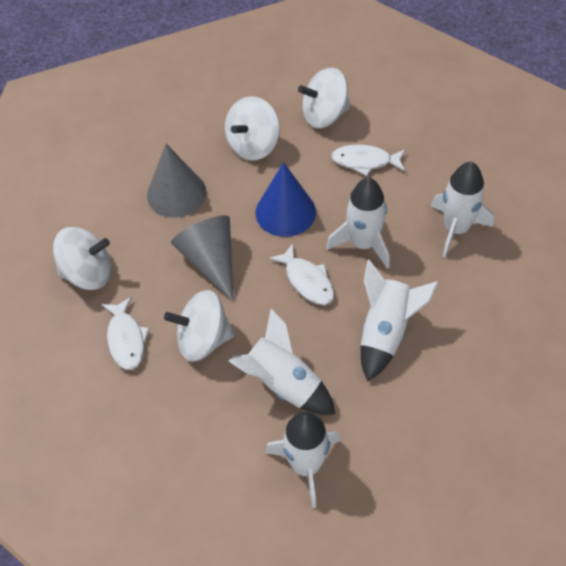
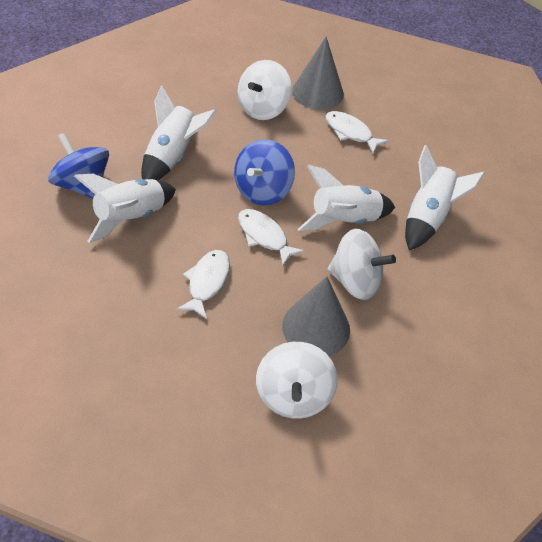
blue cone: [256,162,316,237] = 1 -> none = 0
blue spinning top: none = 0 -> [48,133,109,199] [234,139,295,205] = 2
white rocket: [229,309,335,415] [265,411,340,508] [326,178,390,269] [360,260,439,381] [431,162,494,257] = 5 -> [74,174,176,243] [141,85,217,180] [298,165,395,231] [405,145,485,250] = 4
white spinning top: [53,227,112,290] [164,290,234,362] [225,96,280,161] [298,68,350,128] = 4 -> [238,60,292,120] [256,342,338,419] [328,229,396,300] = 3

